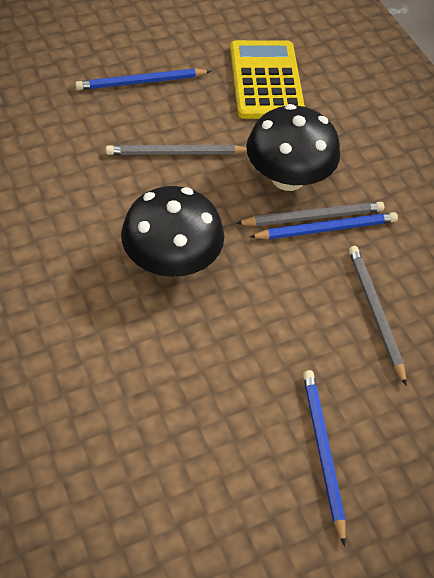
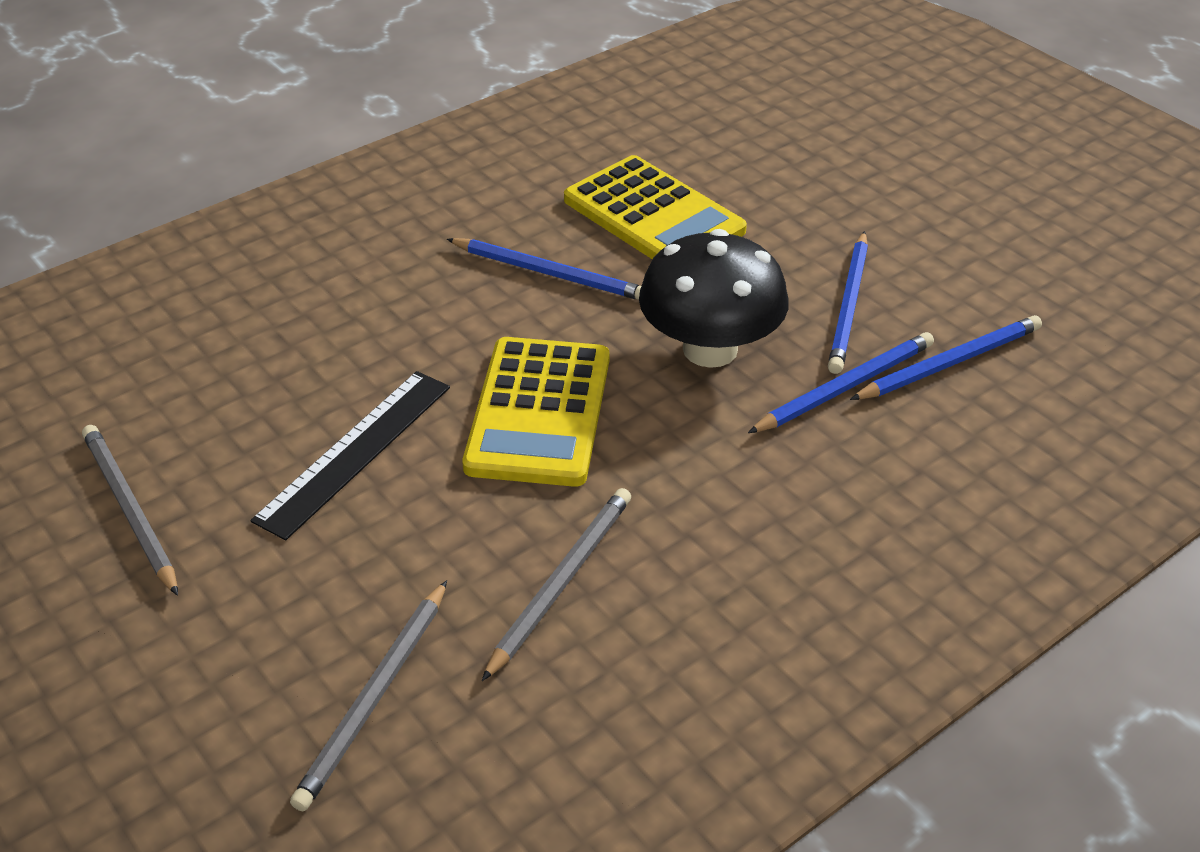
black mushroom: [121,186,224,277] [246,104,340,191] = 2 -> [639,229,789,368] = 1
black ruler: none = 0 -> [251,371,450,540] = 1
blue pencil: [75,69,211,90] [249,212,398,239] [303,370,346,546] = 3 -> [447,238,641,300] [748,332,934,433] [828,231,868,374] [850,315,1042,400] = 4
yellow calculator: [230,40,305,119] = 1 -> [462,337,609,487] [564,155,747,259] = 2

